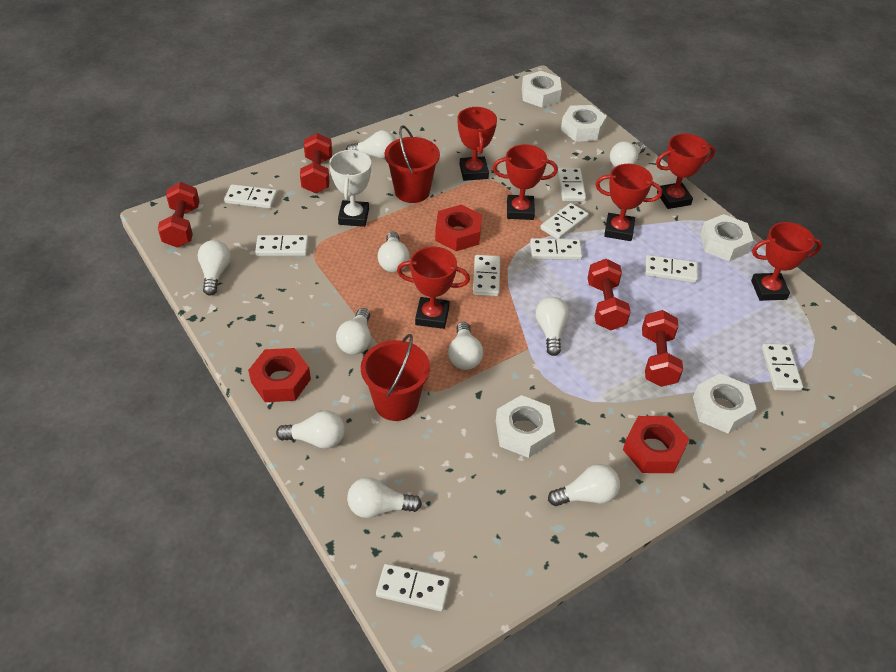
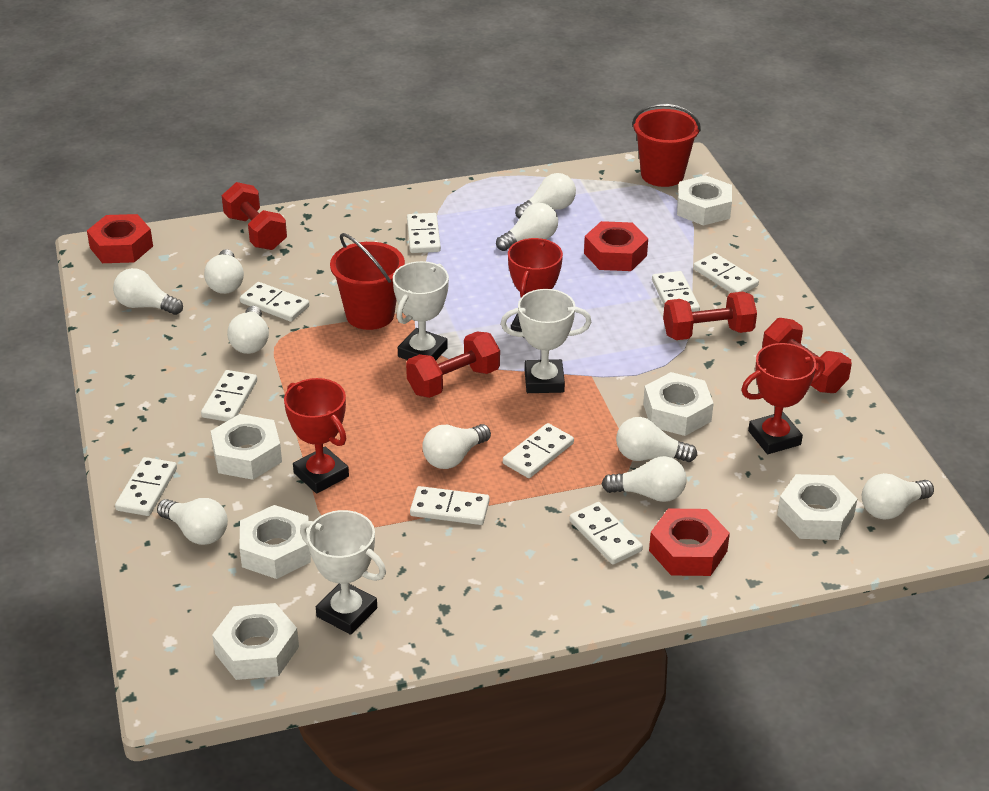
red trophy: [397,246,470,329] [458,107,497,181] [492,144,558,220] [595,164,662,241] [656,133,715,209] [751,222,822,301] = 6 -> [284,378,349,494] [508,238,563,338] [741,343,825,454] = 3
white nut: [496,395,555,458] [522,71,562,108] [561,105,607,141] [693,373,757,434] [700,214,754,261] = 5 -> [211,414,282,480] [212,603,299,680] [239,505,311,579] [643,372,714,436] [677,175,732,226] [777,474,858,540] = 6
white trophy: [329,149,371,227] = 1 -> [300,510,386,635] [393,261,449,360] [501,289,592,393] = 3

